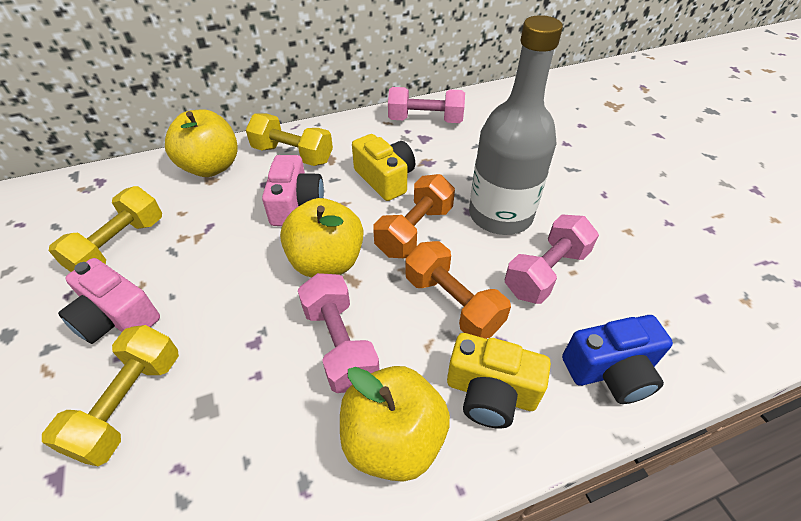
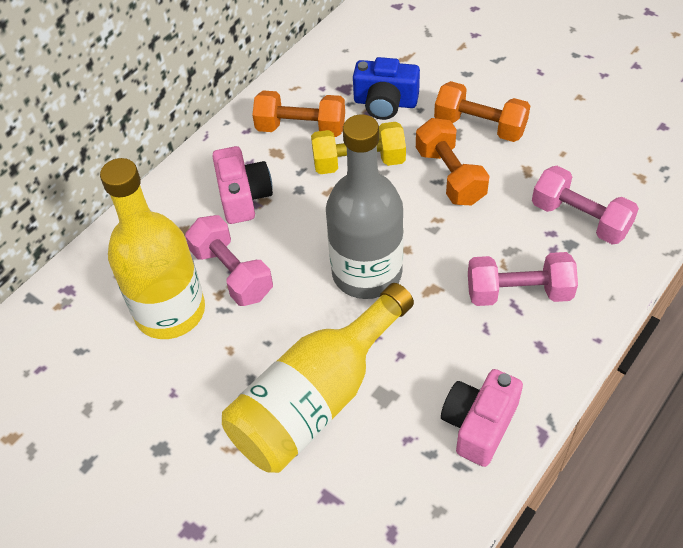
orange dumbbell: [373,174,455,258] [405,241,511,339] = 2 -> [252,90,345,137] [416,118,489,206] [434,81,530,142] = 3
yellow apple: [165,110,238,177] [280,198,363,277] [340,366,450,482] = 3 -> none = 0
yellow bottle: none = 0 -> [100,158,205,339] [222,283,414,473] = 2
yellow camera: [352,134,415,201] [447,333,551,429] = 2 -> none = 0
yellow dumbbell: [42,325,179,466] [49,186,162,272] [246,114,333,166] = 3 -> [311,122,406,174] = 1

